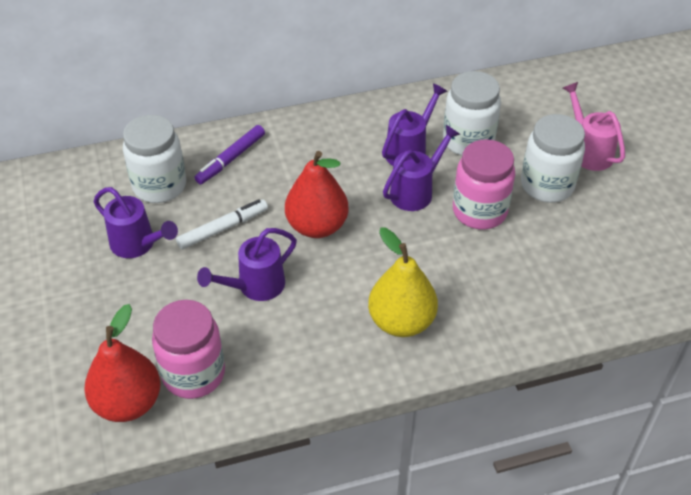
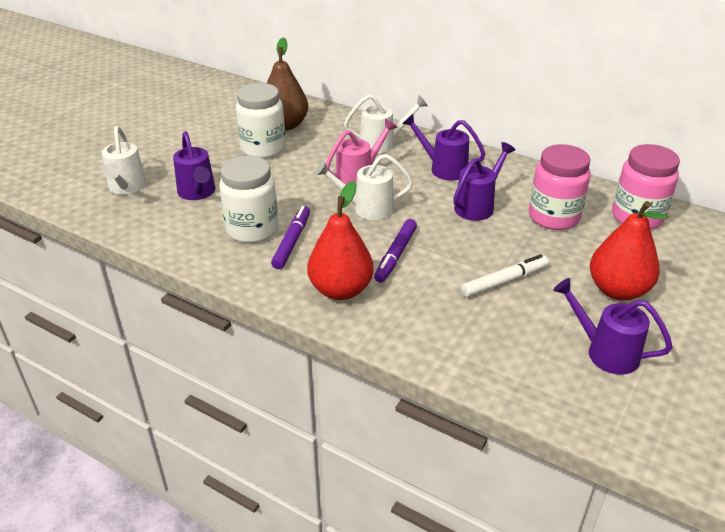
brown pear: none = 0 -> [267,37,308,131] = 1
purple marker: [194,125,265,184] = 1 -> [271,206,310,269] [374,219,417,283] = 2
white jar: [123,115,186,203] [443,71,501,156] [521,114,585,203] = 3 -> [219,156,278,243] [236,83,286,159] = 2
white watering can: none = 0 -> [102,126,147,195] [315,154,413,220] [344,94,428,153] = 3
yellow pear: [368,228,438,337] = 1 -> none = 0

